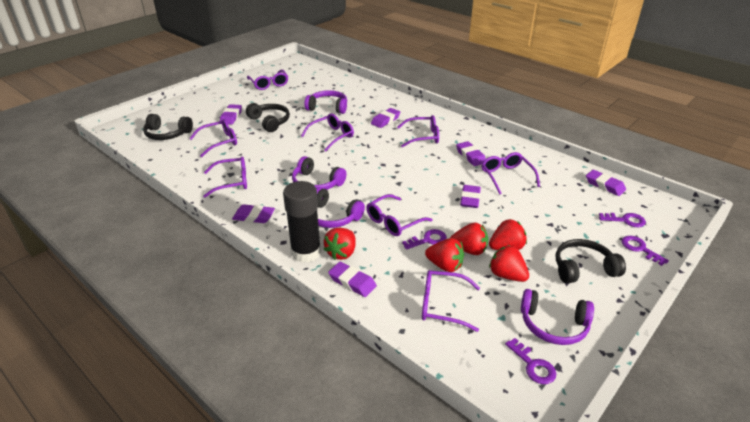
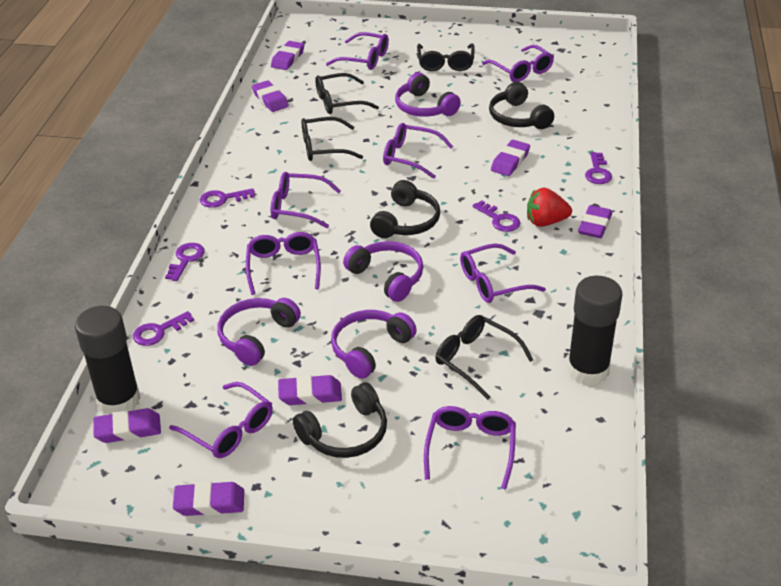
black glasses: none = 0 -> [301,117,363,161] [315,73,379,114] [417,43,475,71] [435,315,533,400] = 4
black glue stick: [283,181,321,263] = 1 -> [75,306,141,414] [567,276,622,385] = 2
purple key: [402,229,447,250] [505,338,556,384] [599,213,646,227] [622,236,669,266] = 4 -> [133,311,194,346] [165,243,205,281] [200,188,255,208] [472,200,520,232] [585,152,612,184] = 5
red strawberry: [323,228,356,260] [425,238,464,272] [450,222,488,255] [489,219,527,250] [489,245,529,282] = 5 -> [527,188,572,227] = 1

